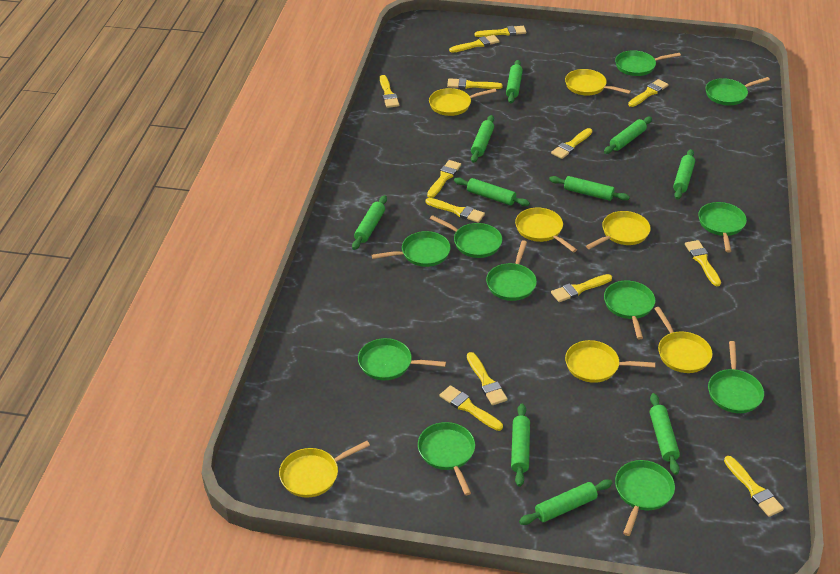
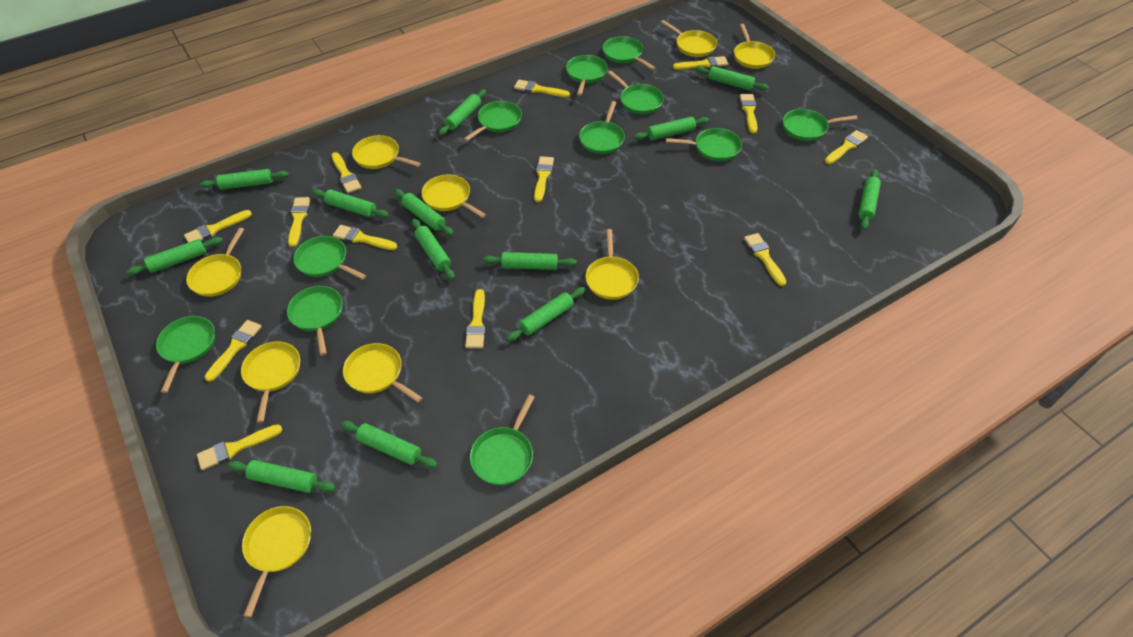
green rolling pin: [352,195,387,250] [454,177,530,206] [471,115,494,163] [506,60,523,103] [511,404,530,487] [519,479,612,525] [549,176,630,201] [604,117,652,154] [650,393,680,475] [673,149,695,200] = 10 -> [126,237,223,275] [200,169,289,190] [228,460,336,493] [312,189,389,218] [341,421,437,468] [394,189,454,236] [412,219,455,280] [439,89,486,136] [483,252,577,270] [506,287,585,342] [634,117,709,140] [695,66,769,91] [858,169,881,230] = 13
yellow pan: [279,441,370,498] [429,88,497,116] [515,208,577,252] [565,69,631,95] [565,340,655,383] [586,211,651,249] [654,307,712,373] = 7 -> [186,228,244,297] [241,342,300,423] [242,506,311,617] [343,343,422,402] [352,135,421,169] [421,175,486,218] [585,229,639,300] [661,20,717,57] [734,24,775,69] = 9

